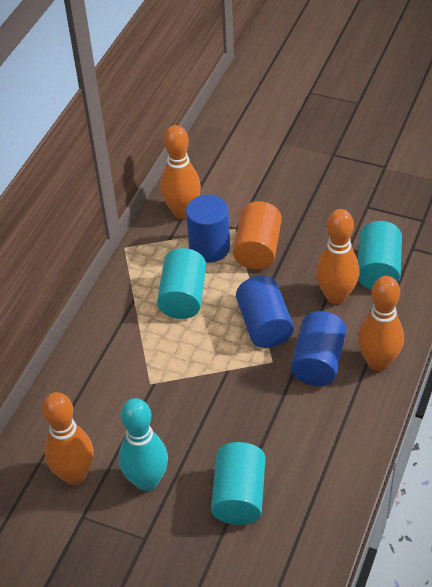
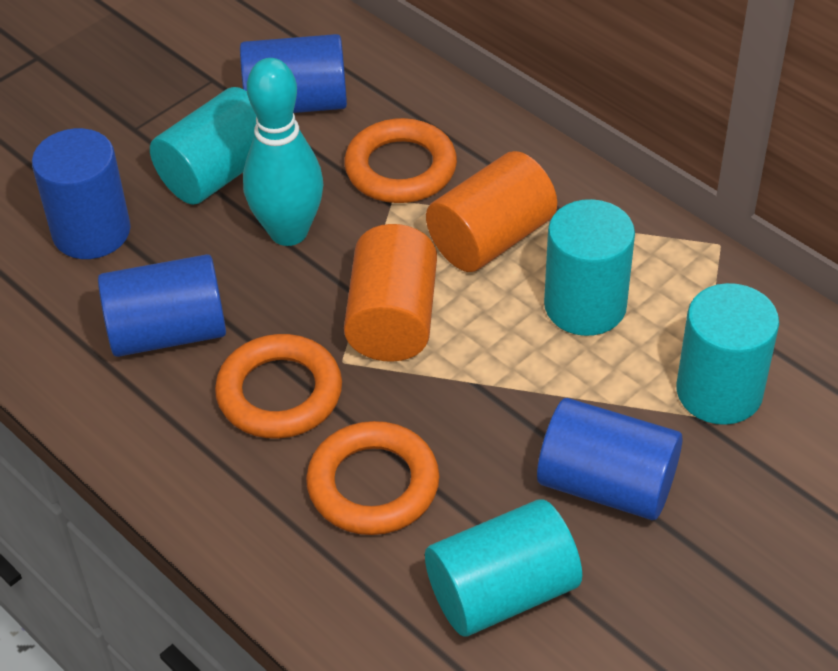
blue cylinder: [186,195,230,262] [236,275,294,348] [291,311,347,386] = 3 -> [32,128,131,259] [98,254,226,357] [240,34,347,113] [537,398,683,520] = 4
orange bowling pin: [42,392,94,485] [161,125,201,219] [316,209,360,304] [358,276,404,371] = 4 -> none = 0
orange cylinder: [233,201,282,269] = 1 -> [344,224,437,362] [426,151,557,272] = 2
orange ring: none = 0 -> [215,334,342,439] [306,421,439,535] [344,118,457,203] = 3
turquoise cylinder: [157,248,206,319] [211,442,265,525] [358,221,402,290] = 3 -> [150,87,257,205] [425,499,582,637] [544,199,635,336] [676,283,779,425] = 4

